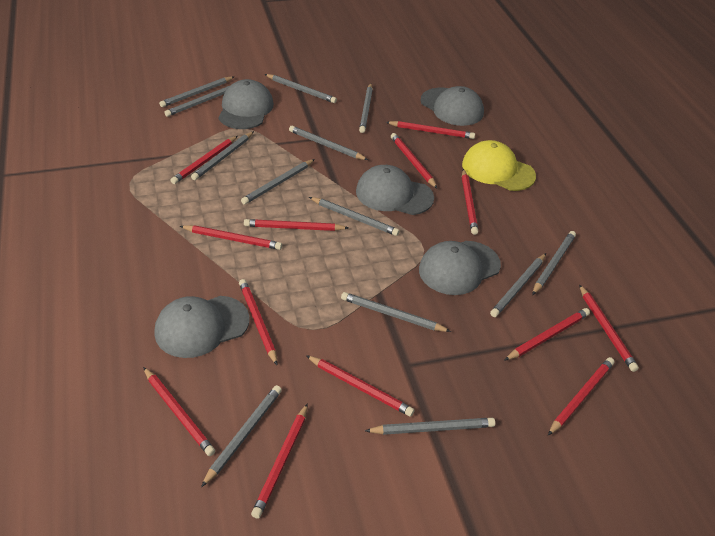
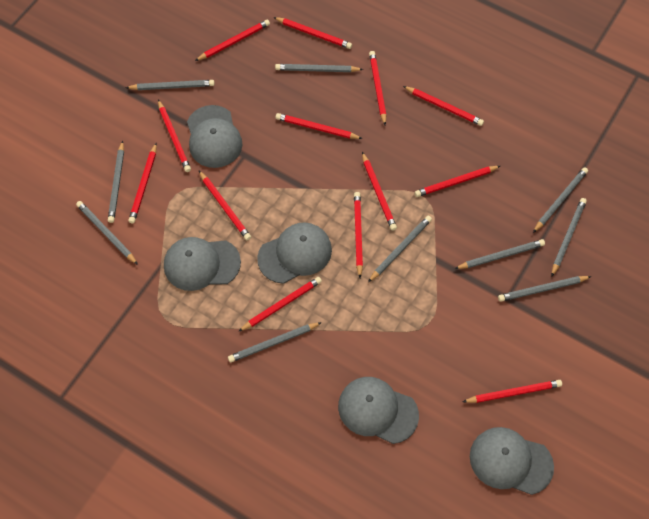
grey pencil: [159,77,234,107] [164,86,229,117] [191,131,254,180] [201,385,282,487] [241,159,315,205] [265,74,337,103] [289,126,368,160] [309,197,400,236] [341,292,451,332] [359,83,373,133] [365,418,495,435] [490,253,546,317] [532,231,576,295] = 13 -> [76,201,138,265] [108,140,124,223] [126,80,215,90] [228,322,322,362] [275,64,363,72] [368,216,432,282] [454,239,545,269] [498,276,592,302] [533,167,588,233] [551,198,587,277] = 10
yellow cap: [462,140,536,191] = 1 -> none = 0

